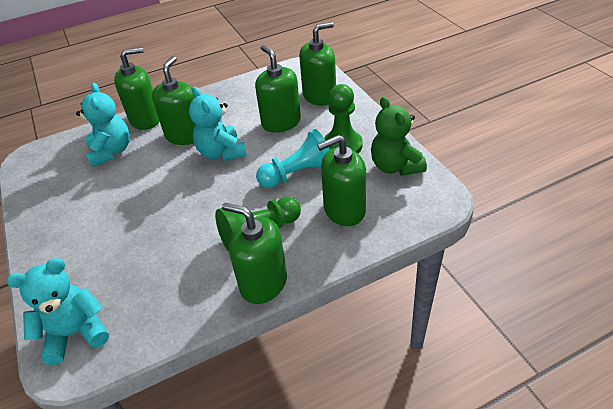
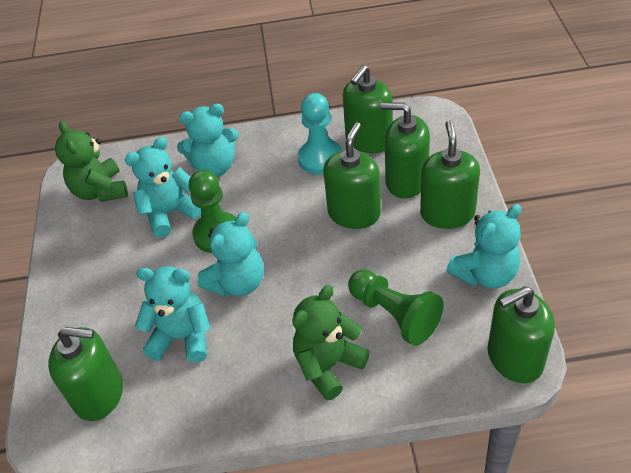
green teddy bear: [371,96,427,176] = 1 -> [55,121,128,202] [292,285,370,401] = 2
turquoise teddy bear: [7,258,109,365] [76,83,130,167] [189,87,247,161] = 3 -> [125,137,201,238] [135,266,211,362] [177,104,239,177] [198,212,264,297] [446,204,521,288] = 5

